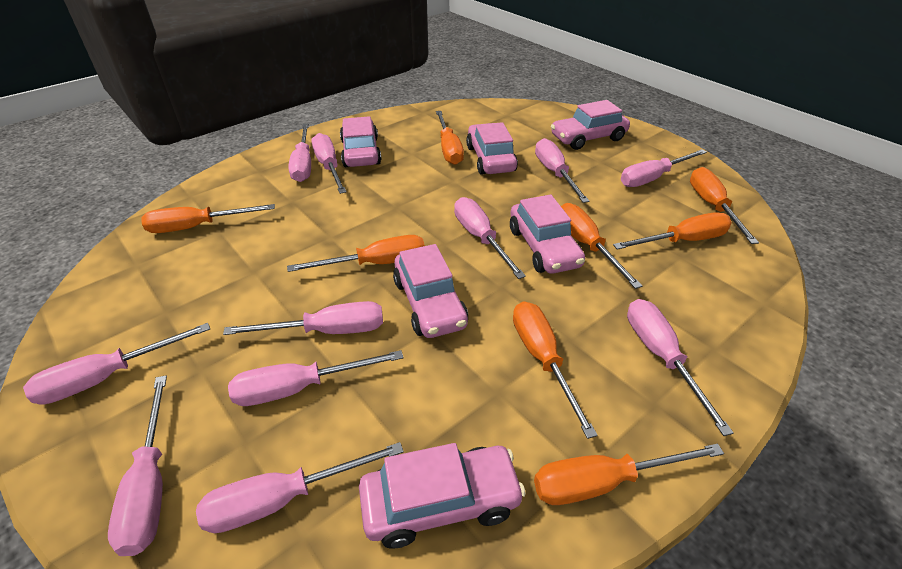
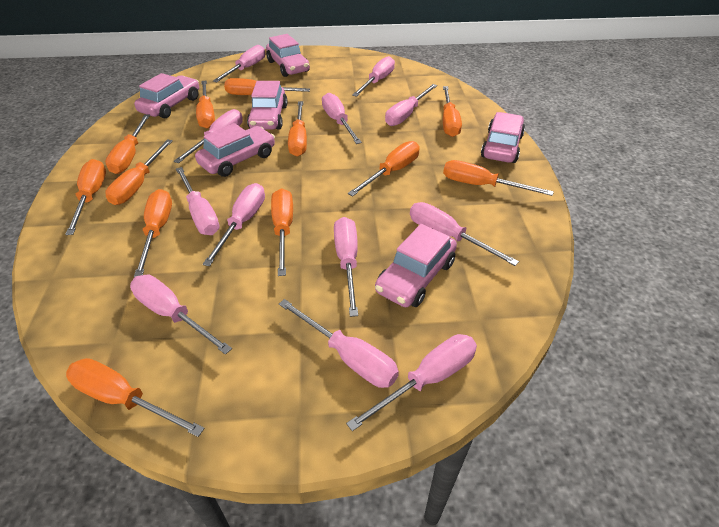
orange screwdriver: [141,204,275,233] [287,235,425,272] [436,111,464,165] [513,301,598,439] [534,444,724,505] [561,203,642,289] [613,212,732,250] [690,167,759,244] = 8 -> [65,159,106,235] [66,358,205,437] [105,115,150,174] [105,139,173,205] [134,189,172,277] [196,81,215,129] [224,78,310,95] [271,188,293,276] [288,101,307,157] [348,141,420,196] [443,86,462,137] [443,160,554,196] = 12
pink screwdriver: [23,323,210,405] [108,376,167,556] [196,442,404,533] [223,301,383,335] [228,350,404,406] [288,124,311,182] [312,133,347,194] [454,197,526,279] [535,138,590,203] [621,149,707,187] [627,299,734,436] = 11 -> [130,275,232,355] [174,109,242,163] [176,167,220,235] [203,183,265,266] [213,45,265,82] [279,299,399,388] [322,93,362,144] [334,217,358,317] [346,334,477,431] [352,56,395,97] [385,84,437,126] [410,202,519,266] = 12

